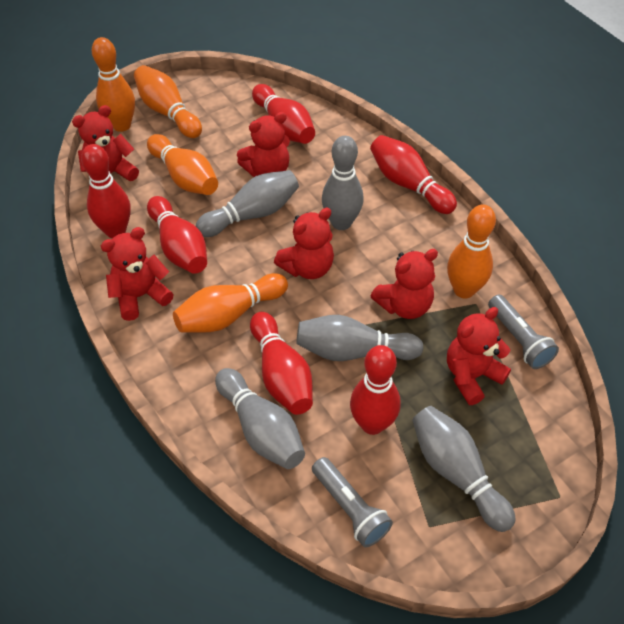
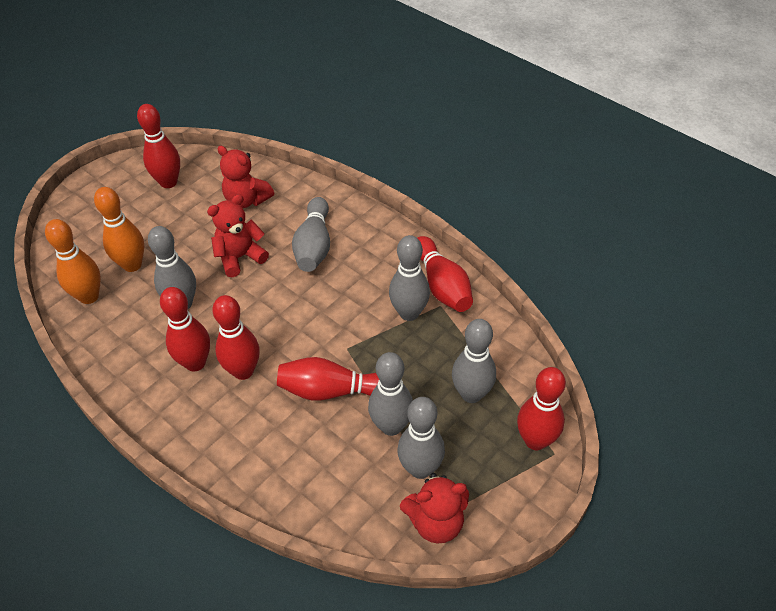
grey bowling pin: [196,170,299,237] [215,368,305,469] [296,315,423,361] [322,136,364,230] [412,406,516,532] = 5 -> [148,226,196,309] [292,197,330,272] [368,352,413,436] [389,235,430,321] [397,397,445,479] [452,319,496,403] = 6
grey flashlight: [312,457,393,547] [488,295,559,369] = 2 -> none = 0
orange bowling pin: [92,37,135,132] [134,65,202,138] [147,134,218,195] [173,273,288,333] [447,205,496,299] = 5 -> [45,219,101,304] [94,187,144,272] = 2
red teddy bear: [72,105,139,181] [101,227,174,321] [237,112,290,177] [274,208,334,279] [371,249,438,319] [447,307,511,405] = 6 -> [207,194,269,277] [217,146,274,208] [400,473,469,543] = 3

